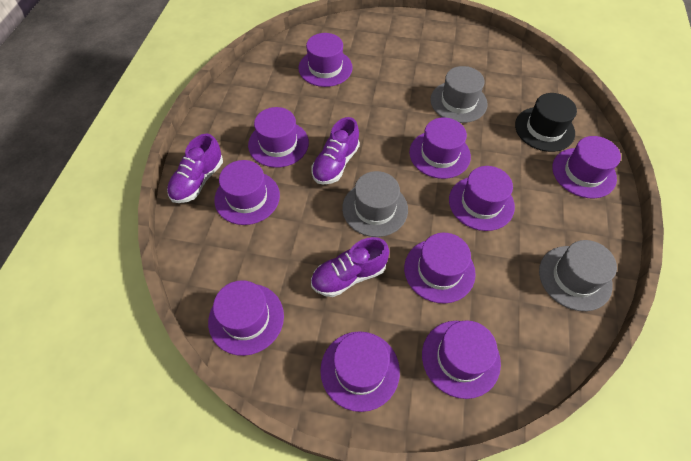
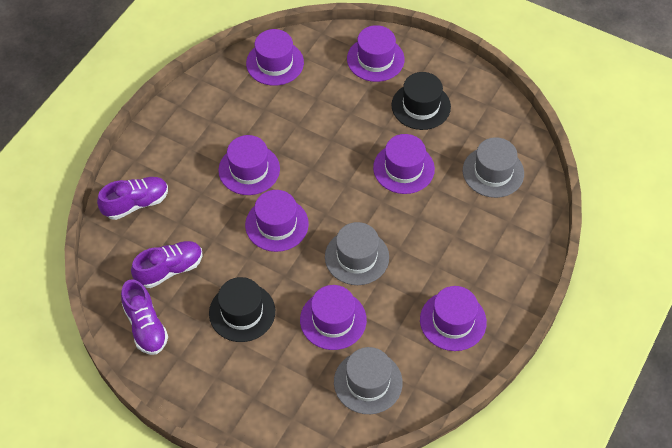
black hat: [515,93,577,152] = 1 -> [209,277,275,342] [392,72,451,130] = 2
purple hat: [208,280,284,356] [214,160,280,225] [248,107,309,168] [299,33,353,87] [320,331,400,412] [404,233,476,303] [409,118,471,179] [422,320,501,399] [449,166,515,231] [552,136,621,198] = 10 -> [218,135,280,195] [245,190,309,252] [246,29,304,86] [300,285,367,350] [347,25,405,82] [373,134,435,194] [420,286,487,351] = 7

